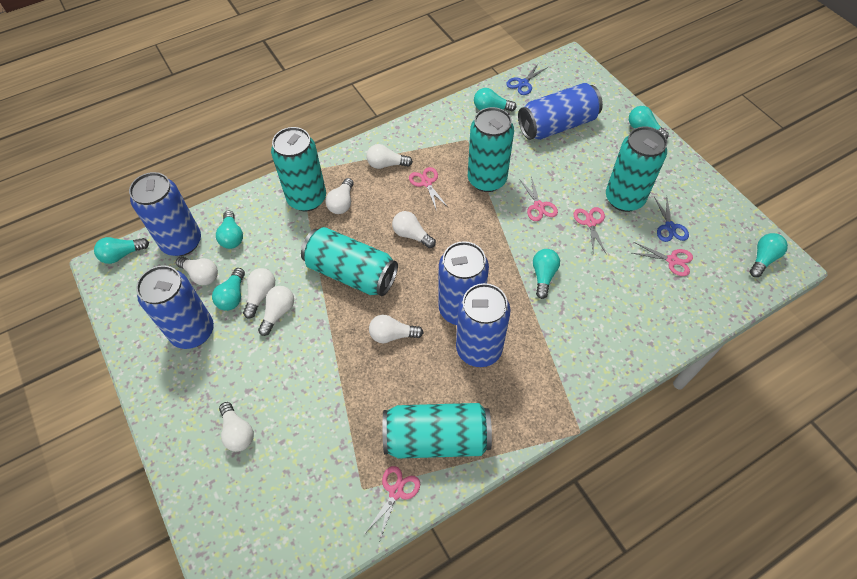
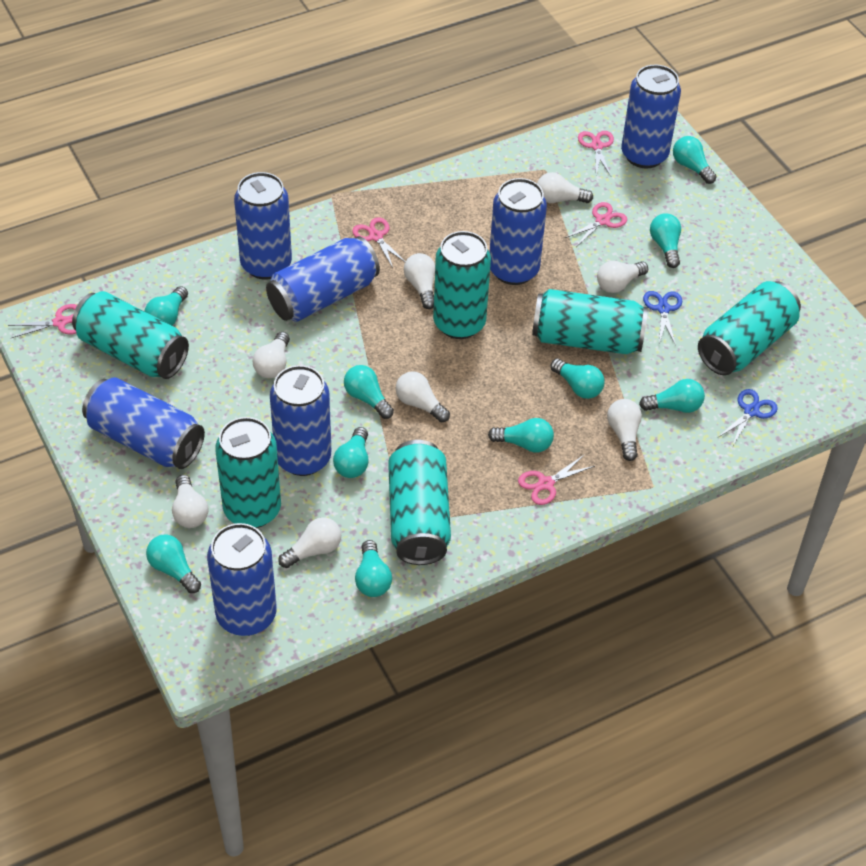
blue can: [129,172,201,256] [136,265,214,349] [438,241,489,325] [456,283,511,367] [518,83,603,140] = 5 -> [82,377,205,469] [207,523,277,636] [234,172,292,280] [266,236,380,322] [270,365,331,476] [490,178,547,285] [621,65,681,168] = 7
turquoise can: [271,127,326,212] [301,227,398,296] [383,403,492,459] [468,107,514,192] [606,127,667,212] = 5 -> [72,291,189,379] [215,417,281,528] [388,440,451,565] [433,231,491,339] [532,289,648,354] [698,281,801,375] = 6
turquoise light bulb: [94,237,149,264] [212,268,245,311] [216,210,243,249] [474,88,517,111] [533,249,560,299] [629,106,669,139] [750,233,788,277] = 7 -> [145,286,188,325] [146,534,201,593] [333,427,368,478] [344,365,394,419] [355,540,392,597] [488,418,554,453] [550,359,604,399] [639,379,705,413] [650,213,681,268] [673,136,717,184] = 10

